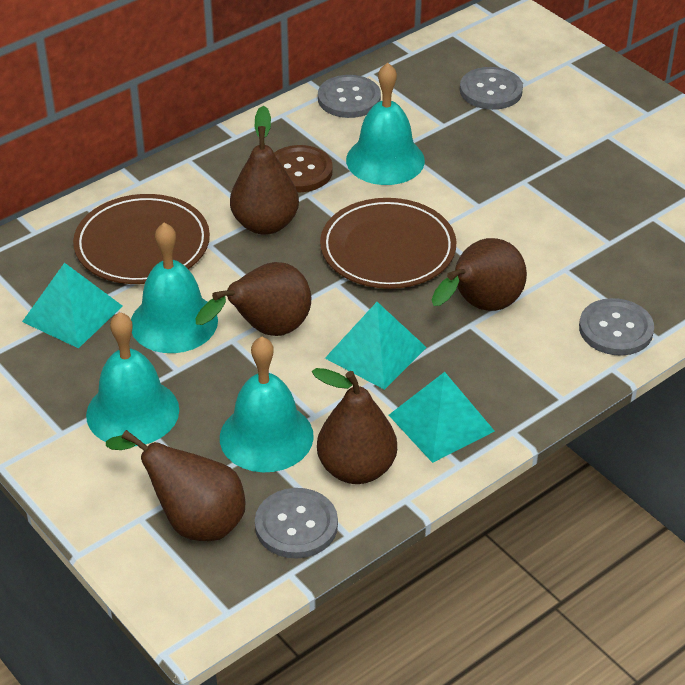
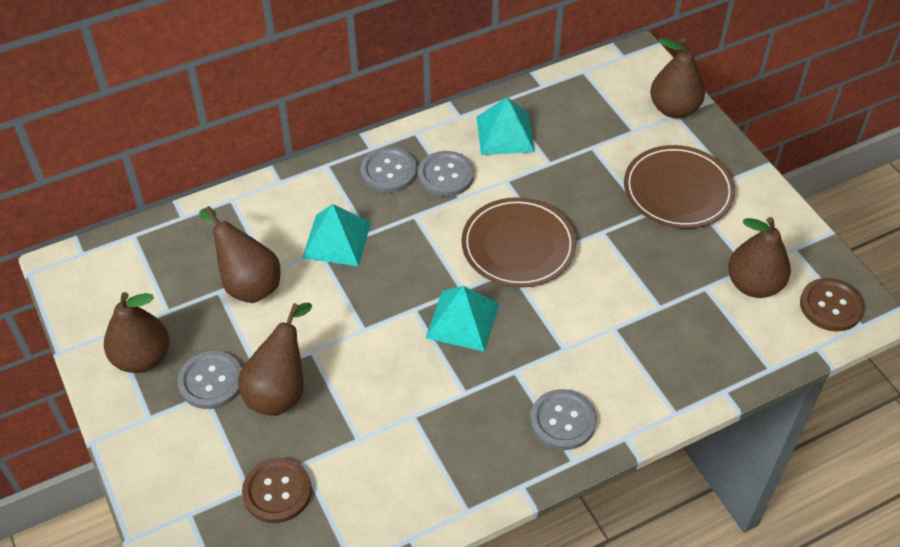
brown button: [274,145,333,192] = 1 -> [242,458,312,523] [800,278,864,331] = 2
turquoise bell: [86,312,179,446] [131,223,218,353] [220,336,314,472] [346,63,425,185] = 4 -> none = 0

